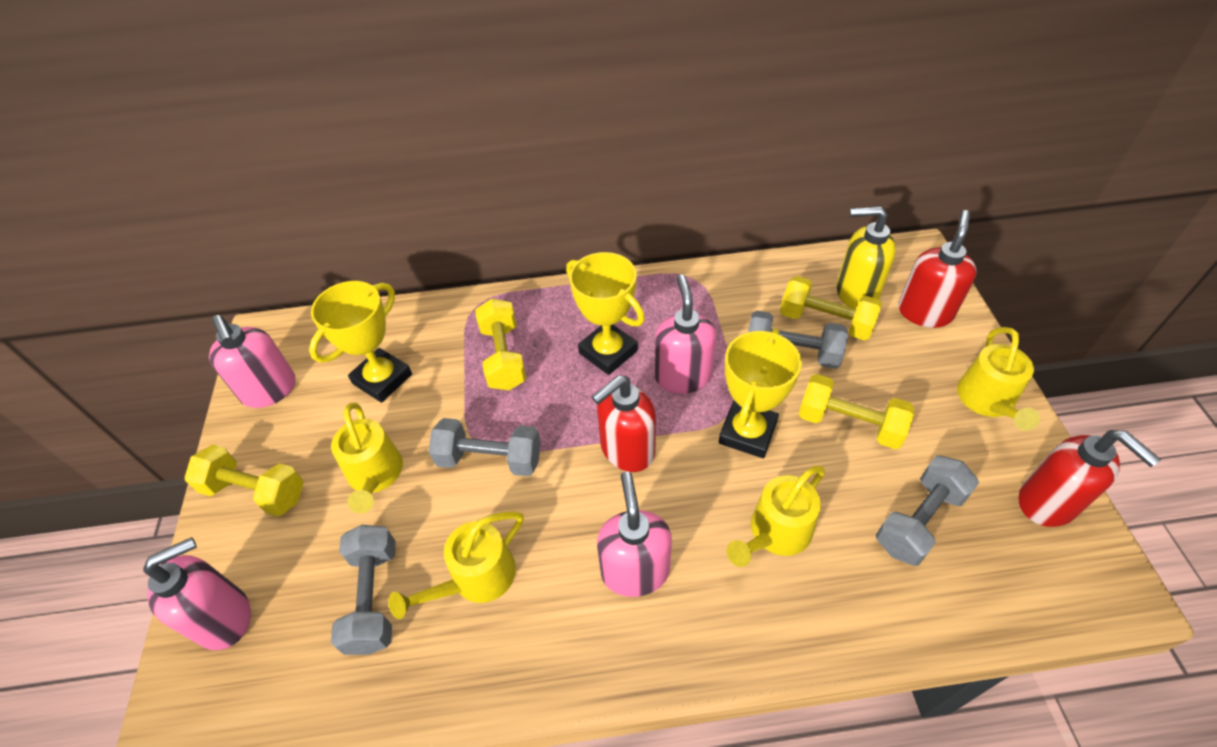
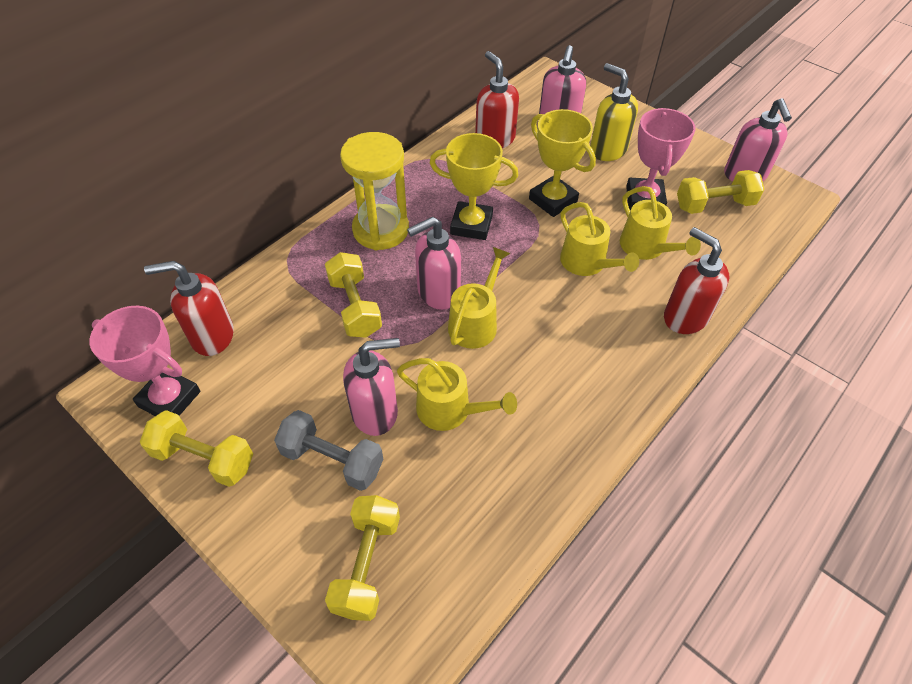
grey dumbbell: [331,525,396,655] [429,418,541,476] [748,311,848,369] [876,456,979,566] = 4 -> [274,410,383,491] = 1
pink trophy: none = 0 -> [90,306,200,416] [626,108,696,210] = 2
yellow hourglass: none = 0 -> [340,132,409,250] = 1
yellow trophy: [309,281,412,403] [566,252,645,375] [719,329,802,458] = 3 -> [430,133,518,240] [529,109,596,217] = 2

